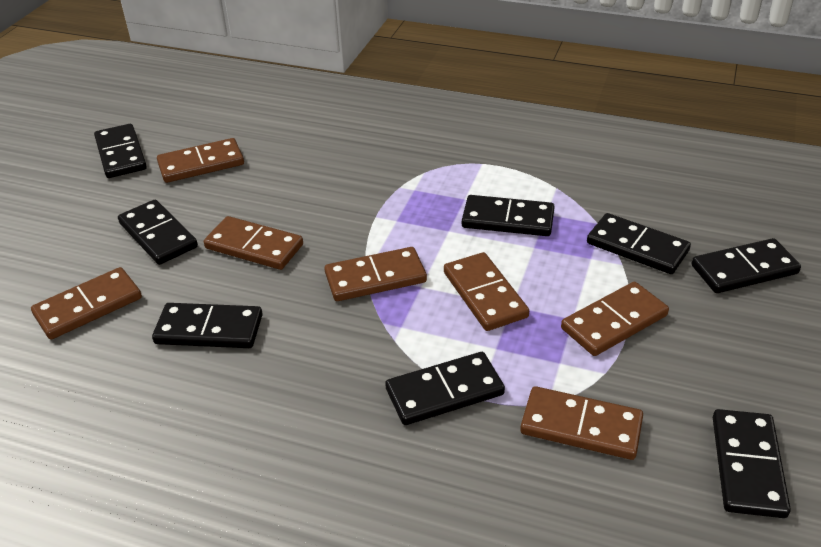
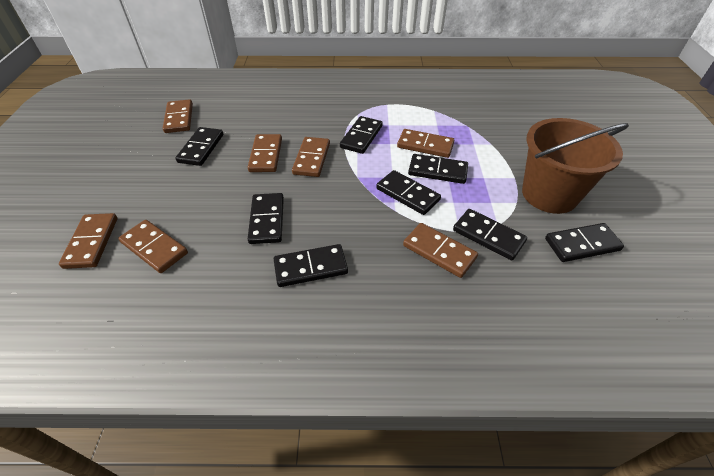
brown bucket: none = 0 -> [522,118,629,214] = 1

